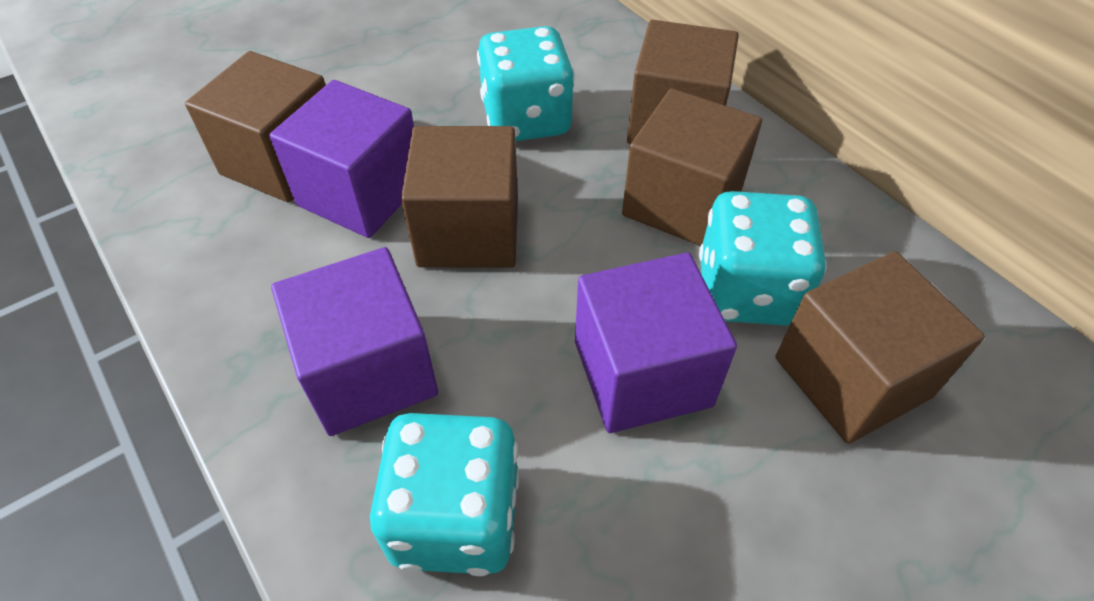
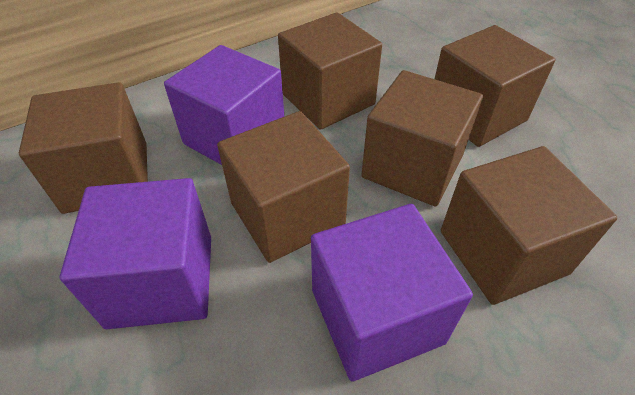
brown cube: [185,51,326,203] [401,126,518,268] [622,88,762,246] [627,20,739,144] [776,251,985,444] = 5 -> [19,82,148,214] [217,111,350,263] [278,12,382,130] [361,70,483,207] [435,25,555,147] [441,146,617,305] = 6
turquoise dice: [370,413,520,576] [477,26,575,141] [699,191,827,326] = 3 -> none = 0

